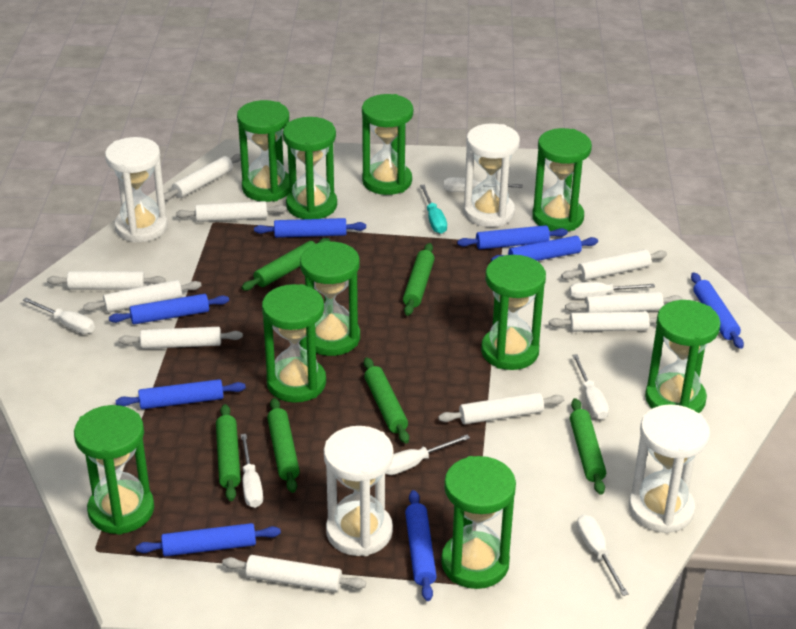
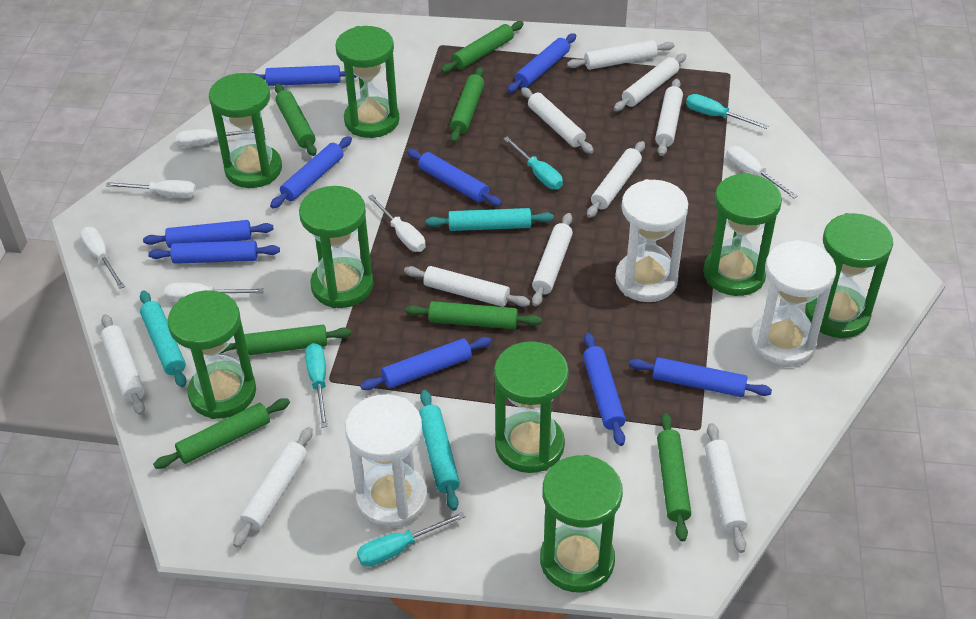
blue rolling pin: [109,294,229,324] [116,379,246,409] [136,523,281,557] [254,218,366,238] [405,490,437,601] [457,225,568,249] [491,236,598,262] [691,272,744,349] = 8 -> [143,220,273,248] [148,241,280,264] [253,65,357,86] [270,136,352,208] [360,337,492,390] [407,149,502,206] [507,33,576,93] [583,333,626,446] [629,357,772,397] = 9
green hourglass: [74,405,154,535] [237,100,290,202] [262,284,326,403] [283,117,337,219] [300,241,360,356] [362,94,413,195] [441,456,516,589] [481,255,546,370] [532,128,592,231] [645,300,721,413] = 10 -> [167,290,256,419] [209,73,282,188] [299,186,374,308] [335,26,399,138] [494,341,569,473] [540,455,623,593] [703,173,782,296] [805,213,893,338] = 8
green rolling pin: [216,404,241,501] [242,238,330,291] [267,398,300,493] [364,357,409,444] [403,243,435,316] [570,398,606,495] = 6 -> [153,398,290,469] [220,325,351,355] [275,84,317,156] [405,301,542,329] [441,21,524,73] [450,67,484,143] [657,413,691,542] = 7
turquoise rolling pin: none = 0 -> [140,291,187,388] [419,390,460,511] [426,208,554,231] = 3
turquoise screwdriver: [420,185,447,234] = 1 -> [305,343,328,428] [357,512,466,567] [503,136,563,189] [686,94,768,129] = 4
white hourglass: [105,137,168,243] [324,426,394,556] [463,123,520,227] [629,404,710,533] = 4 -> [345,394,428,528] [615,179,688,302] [750,240,836,367] = 3
white screwdriver: [22,298,95,334] [240,434,263,508] [385,435,470,475] [444,177,522,192] [569,282,655,299] [572,354,609,420] [577,514,629,596] = 7 -> [80,227,125,289] [106,180,197,198] [164,283,264,302] [176,128,265,147] [368,195,426,252] [727,146,798,199] = 6

